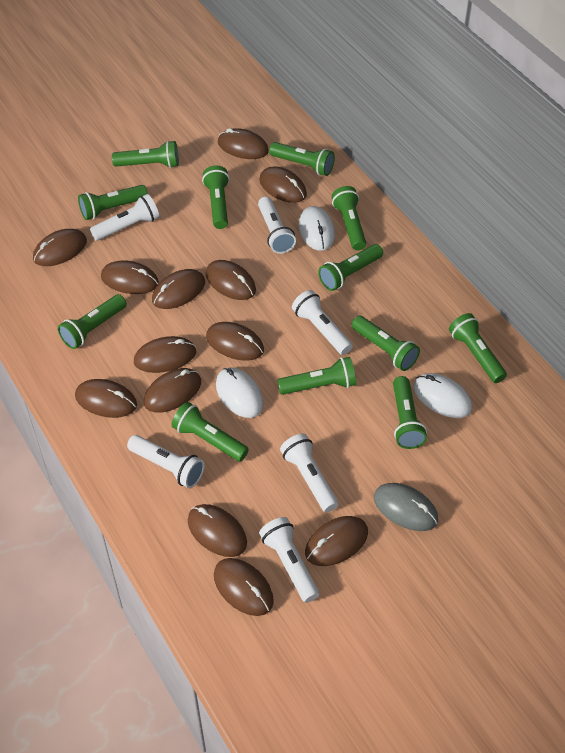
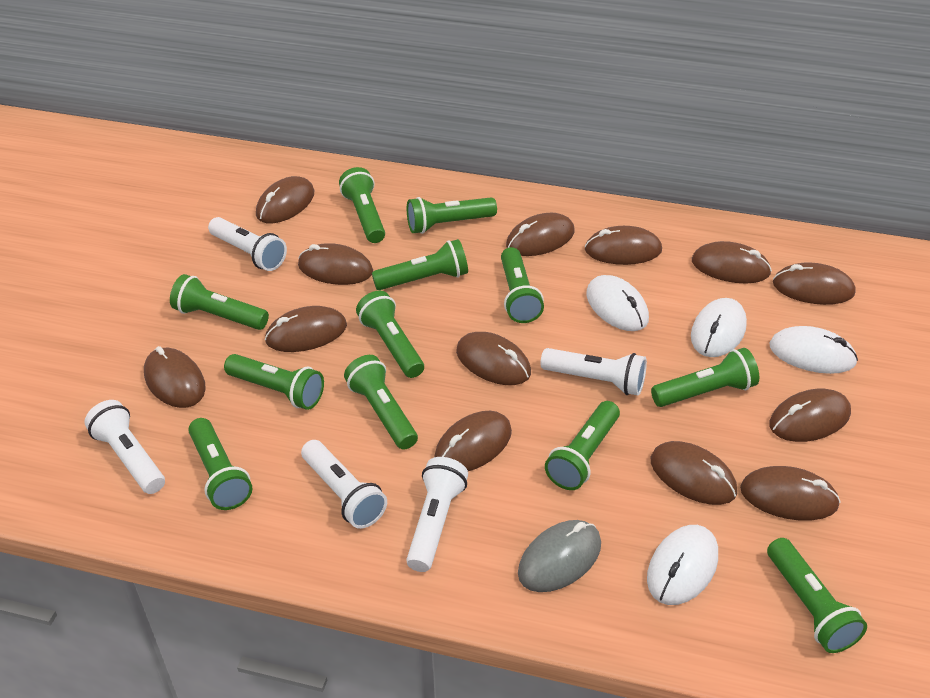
white flashlight: [90,194,159,241] [127,435,205,488] [258,197,296,254] [259,517,319,603] [280,434,338,512] [292,290,353,355] = 6 -> [84,400,165,494] [208,217,287,271] [301,440,387,529] [406,457,468,572] [540,348,647,396] = 5
white mouse: [216,368,264,418] [299,206,335,251] [414,373,472,418] = 3 -> [586,275,649,331] [647,525,718,605] [691,298,747,357] [770,326,858,374] = 4

